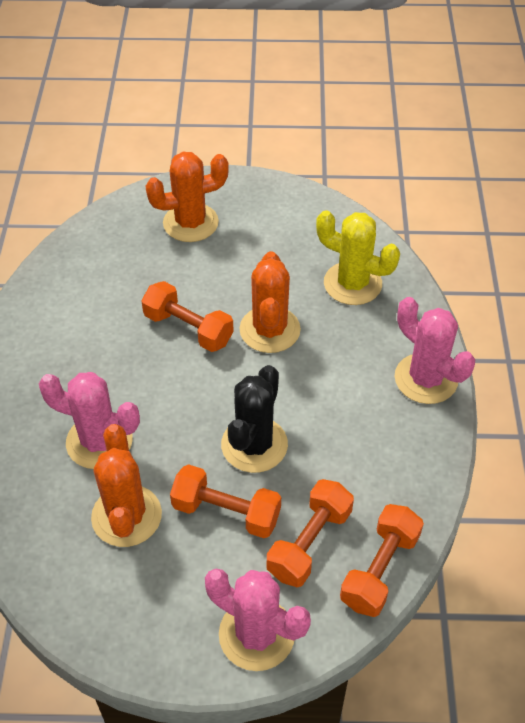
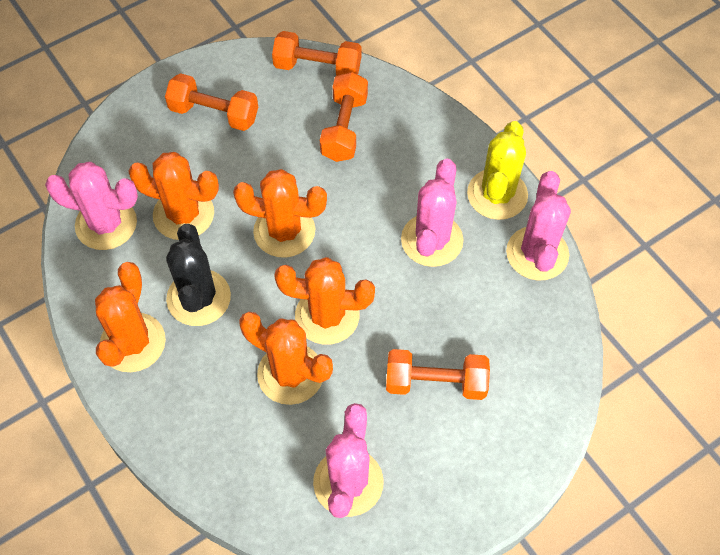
orange cactus: [91,424,162,547] [145,152,229,242] [240,251,301,353] = 3 -> [95,262,166,372] [128,152,219,240] [233,169,327,258] [239,312,333,405] [274,257,375,345] = 5
pink cactus: [39,372,140,469] [205,569,311,671] [395,297,475,404] = 3 -> [45,162,138,250] [313,403,384,518] [401,159,463,267] [506,171,571,281] = 4

